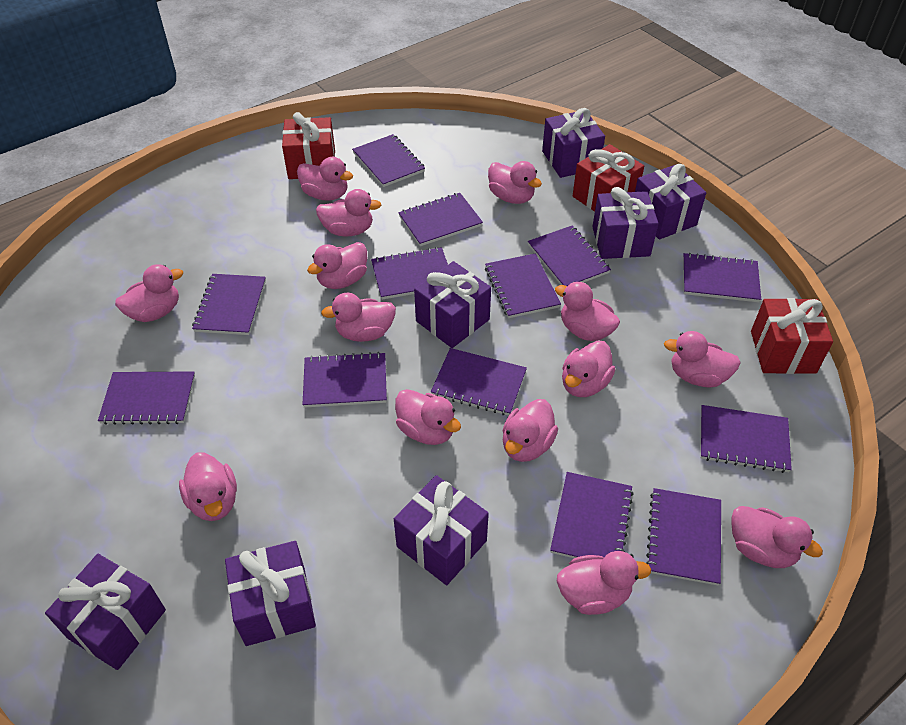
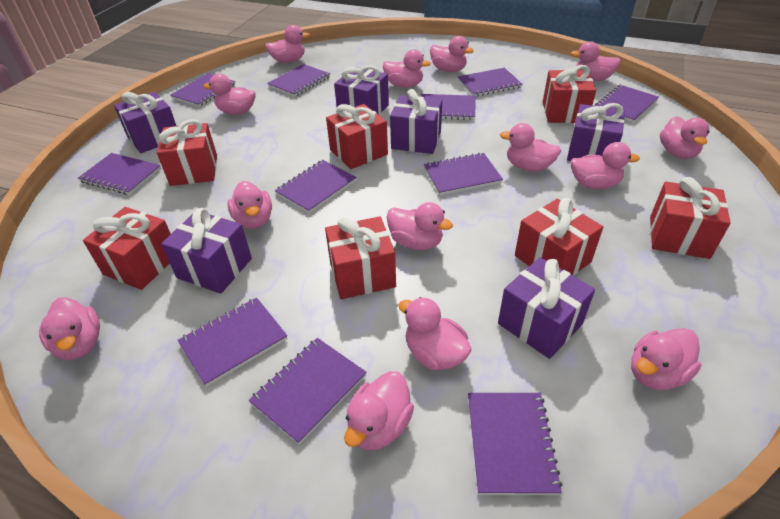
purple gift: [45,554,166,670] [225,541,316,646] [394,475,489,585] [414,261,491,348] [542,108,605,178] [592,187,659,259] [635,164,706,240] = 7 -> [114,92,176,153] [161,208,252,294] [334,65,389,115] [390,89,442,154] [498,257,595,359] [567,103,625,161] = 6
purple notebook: [98,371,195,425] [192,274,266,335] [302,352,387,408] [352,134,425,187] [371,247,448,300] [398,193,483,246] [431,348,527,416] [485,253,561,318] [528,225,611,286] [550,472,633,558] [646,488,721,585] [683,253,761,302] [700,405,792,473] = 13 -> [78,153,161,195] [170,73,236,107] [178,297,287,387] [249,338,367,445] [267,64,330,97] [275,160,357,213] [421,94,476,120] [424,152,503,195] [458,68,523,97] [468,393,562,495] [595,85,659,123] = 11
red gift: [282,112,335,179] [573,144,644,212] [751,298,833,374] = 3 -> [83,207,171,290] [157,119,217,186] [325,216,396,299] [326,104,388,169] [515,198,603,276] [543,65,596,123] [650,177,731,259] = 7

